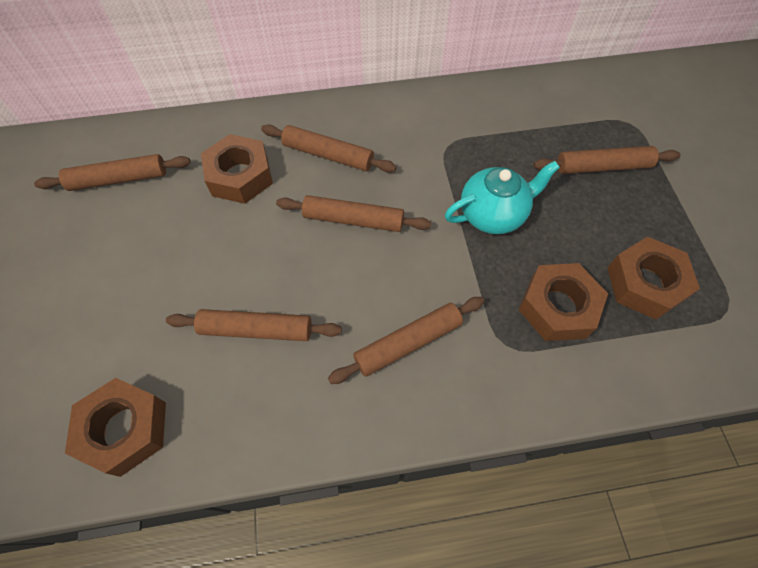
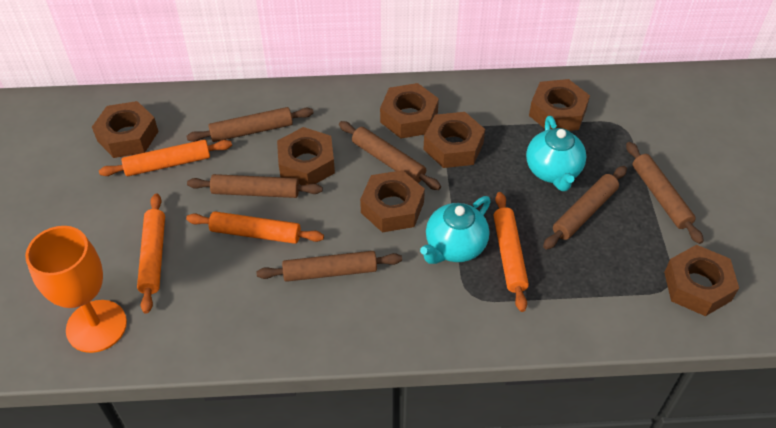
brown nut: [65,378,166,477] [201,134,273,204] [518,263,608,341] [607,237,700,320] = 4 -> [92,101,159,158] [277,127,335,185] [360,170,425,232] [380,83,439,138] [423,112,485,168] [529,79,590,131] [664,245,739,316] = 7
orange goblet: none = 0 -> [25,226,127,353] = 1
orange rolling pin: none = 0 -> [99,140,232,176] [137,193,165,314] [186,211,324,244] [494,192,529,312] = 4
turquoise teapot: [445,161,560,234] = 1 -> [420,196,491,264] [526,116,586,191] = 2

